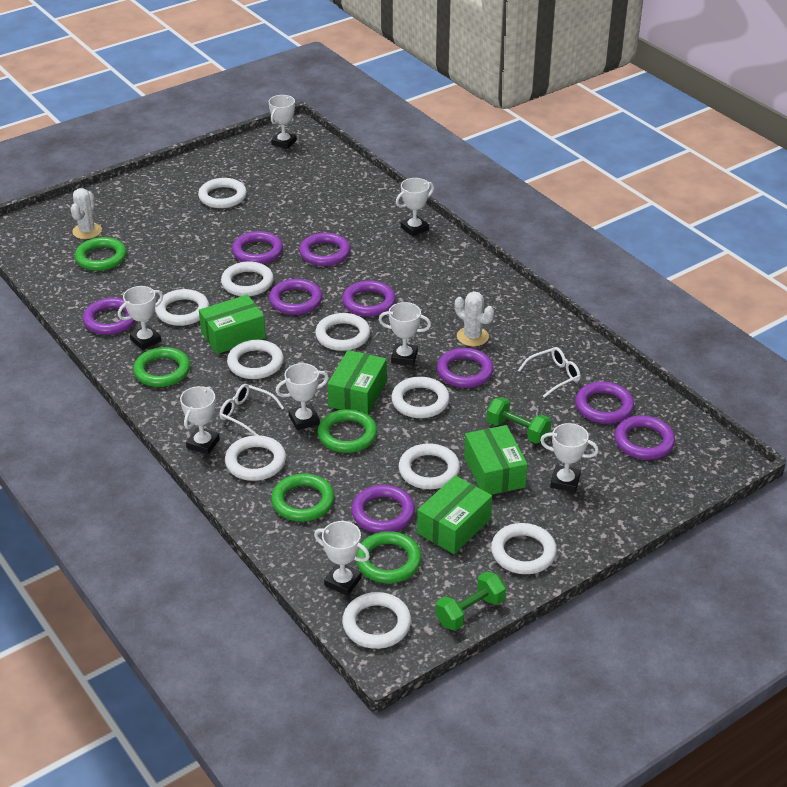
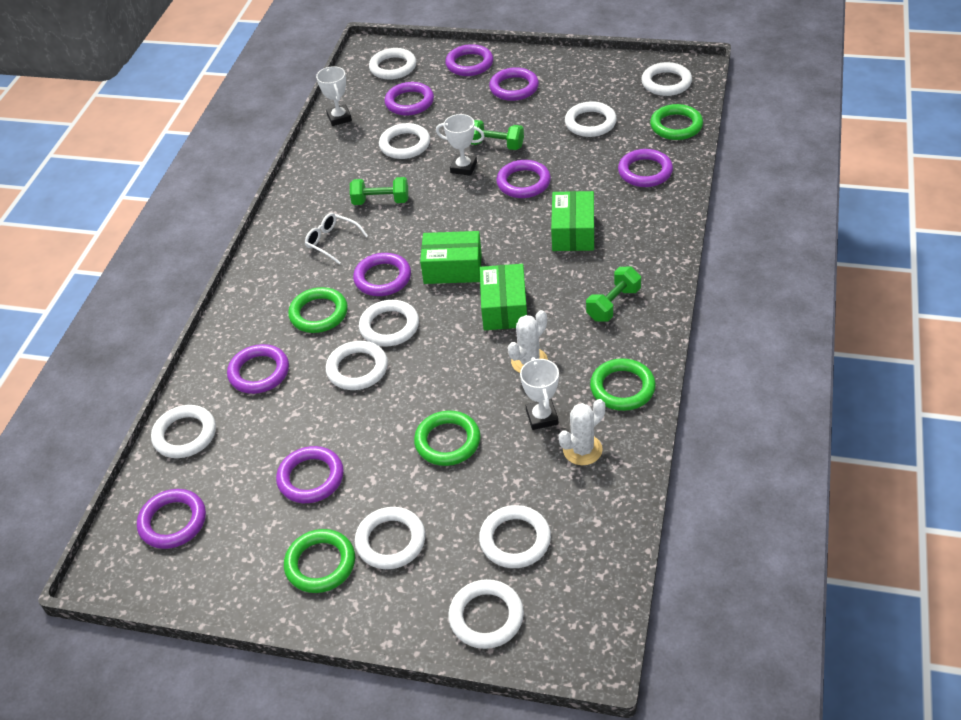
green box: [199,295,266,354] [327,350,387,415] [417,475,492,554] [464,425,528,495] = 4 -> [420,231,482,284] [480,264,527,330] [551,191,594,251] = 3
green dumbbell: [435,571,506,631] [487,397,551,443] = 2 -> [350,177,408,205] [471,120,524,150] [586,266,641,322] = 3
white glasses: [220,384,284,435] [518,347,581,398] = 2 -> [305,213,368,264] = 1
white trophy: [118,286,163,350] [180,386,220,455] [269,95,297,149] [275,363,329,431] [314,521,370,596] [379,302,431,366] [396,178,434,237] [540,423,599,493] = 8 -> [316,66,352,126] [436,114,485,176] [520,357,559,430] = 3

